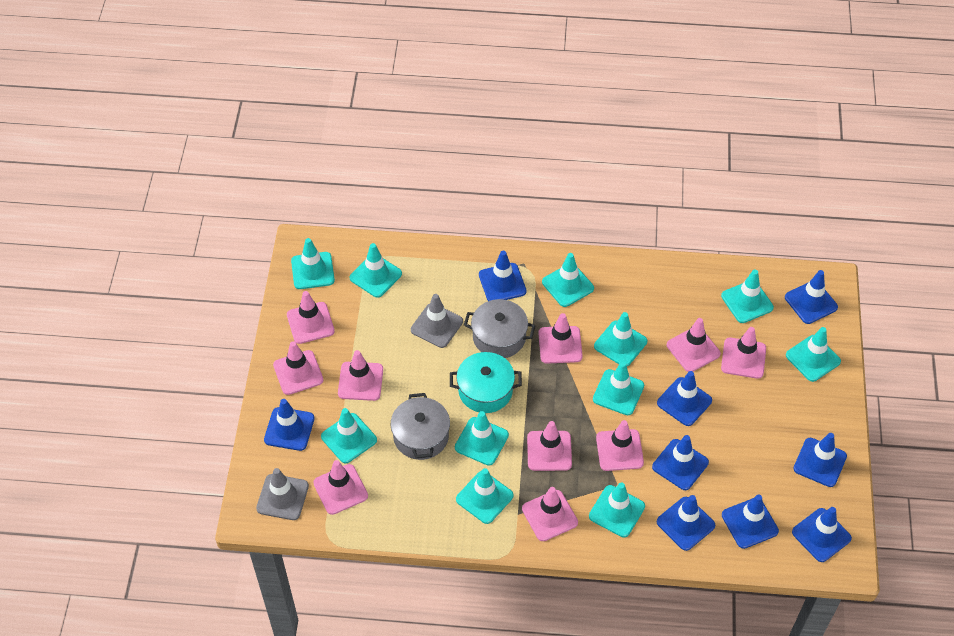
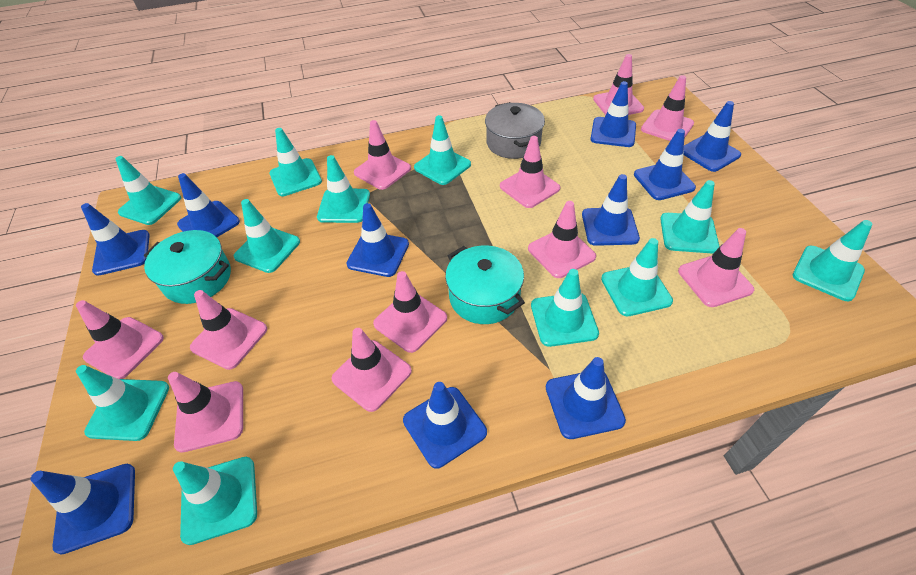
blue traffic cone: [264,399,315,451] [479,251,526,301] [652,435,709,490] [657,371,712,426] [657,495,715,551] [722,494,779,549] [785,270,838,324] [792,507,852,562] [793,433,847,487] = 9 -> [31,464,135,555] [81,203,150,276] [177,173,240,237] [346,203,409,277] [403,382,487,468] [546,357,626,439] [582,174,640,246] [590,81,636,147] [634,129,696,200] [684,101,741,172] = 10
grey pot: [391,393,450,460] [464,299,536,358] = 2 -> [485,102,545,159] = 1
grey traffic cone: [256,468,309,520] [411,294,463,348] = 2 -> none = 0
pink traffic cone: [273,341,324,395] [287,291,335,344] [313,460,368,515] [338,350,383,401] [522,487,578,541] [527,421,572,471] [538,313,583,364] [596,420,644,471] [667,318,721,372] [721,327,766,379] = 10 -> [76,300,164,379] [168,372,243,453] [190,290,267,370] [332,328,412,412] [354,120,411,190] [373,271,447,353] [500,136,560,208] [528,201,596,278] [593,54,644,115] [641,75,694,141] [678,228,754,307] = 11
turquoise pot: [450,352,522,413] = 1 -> [144,230,231,304] [445,246,525,324] = 2

